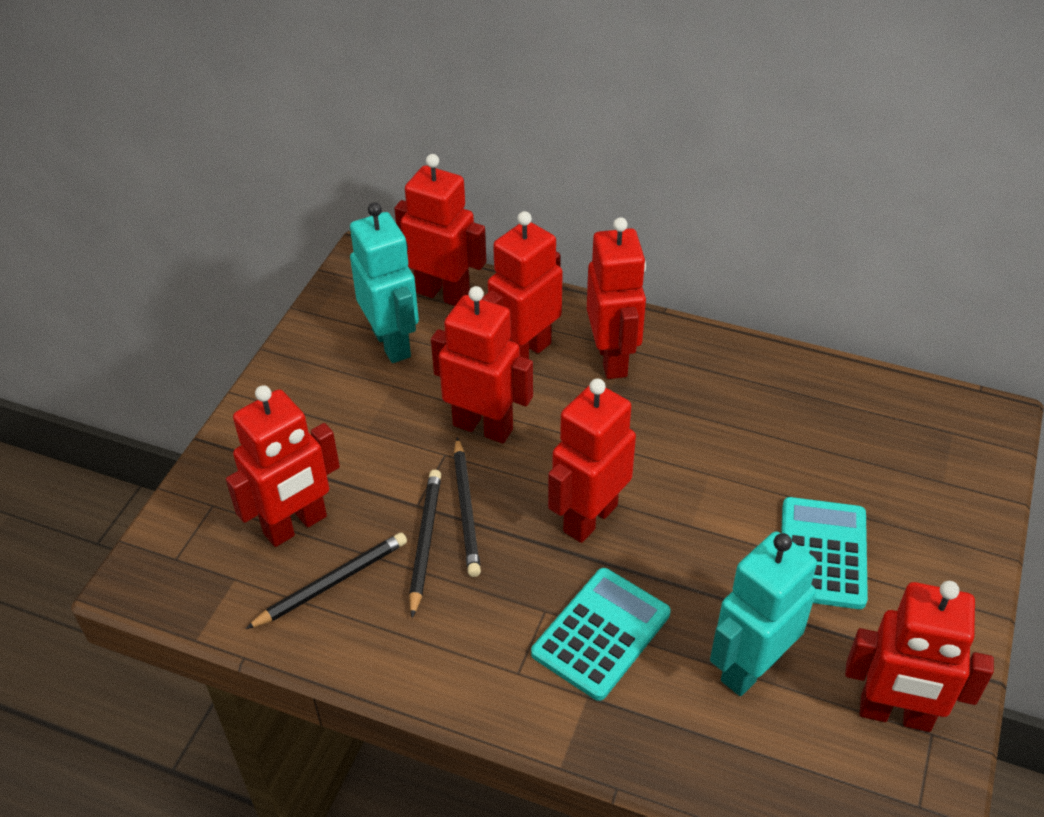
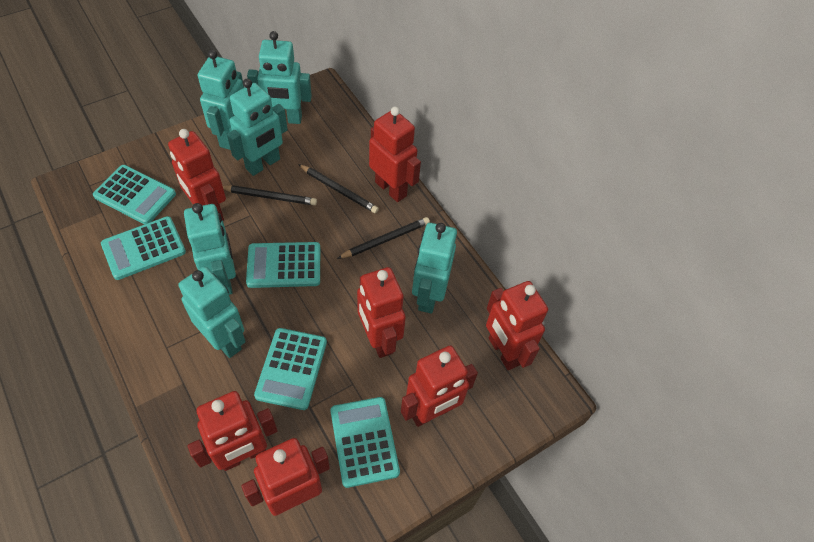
turquoise calculator: [531,568,670,701] [781,497,868,609] = 2 -> [93,165,176,224] [101,216,186,280] [246,242,320,288] [254,328,327,410] [330,397,400,488] = 5
turquoise robot: [350,202,419,363] [710,531,817,696] = 2 -> [178,266,246,358] [184,203,236,295] [198,50,244,150] [227,79,288,176] [247,31,312,124] [412,223,457,314] = 6

